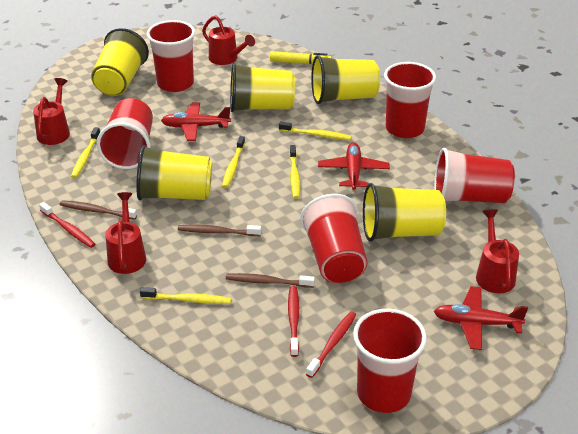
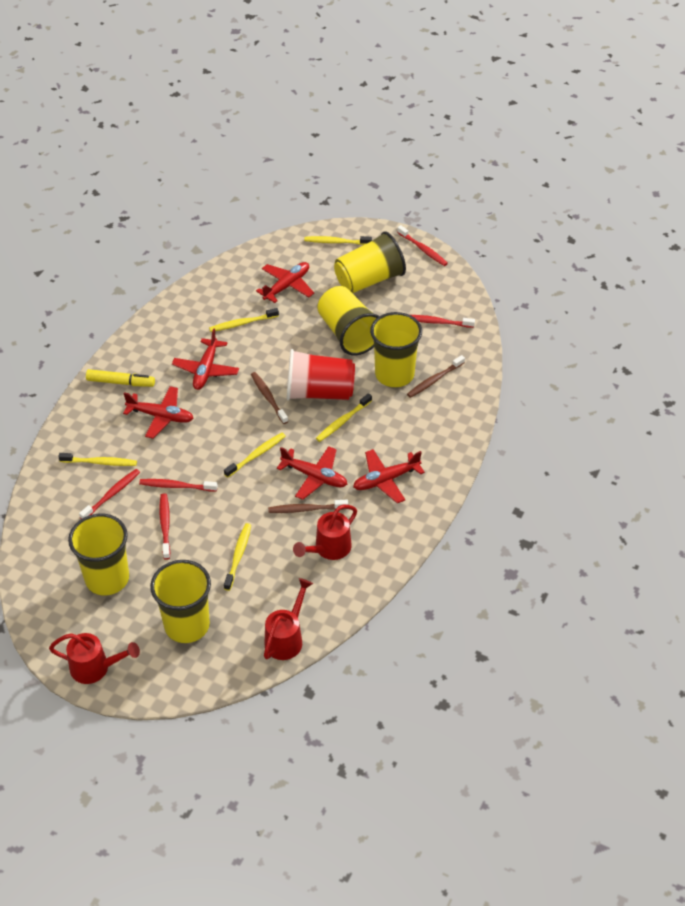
red cup: [97,98,153,169] [147,20,195,92] [300,194,367,283] [353,309,427,413] [384,62,436,138] [434,148,515,203] = 6 -> [287,349,355,400] = 1
red plane: [161,102,231,141] [318,142,390,190] [434,286,528,350] = 3 -> [123,386,194,439] [172,328,239,390] [256,262,314,303] [277,446,347,500] [353,449,425,503] = 5
red toothbrush: [39,202,95,248] [288,286,299,357] [306,311,356,378] = 3 -> [79,469,140,519] [139,479,218,492] [160,493,170,560] [397,225,448,266] [411,315,475,328] = 5
red watering can: [33,78,70,145] [105,192,146,274] [202,15,255,65] [476,209,519,293] = 4 -> [49,633,140,684] [264,578,313,660] [293,505,357,560] = 3
yellow toothbrush: [71,127,100,178] [140,287,231,304] [222,136,245,188] [279,122,352,140] [289,145,300,199] = 5 -> [58,453,137,466] [209,308,279,332] [224,433,285,478] [224,523,251,591] [304,236,372,245] [316,393,372,442] = 6

